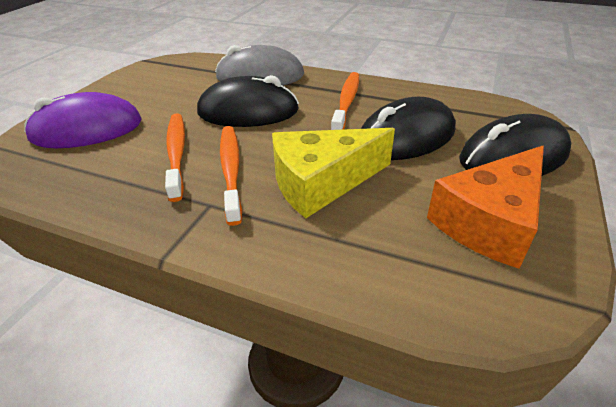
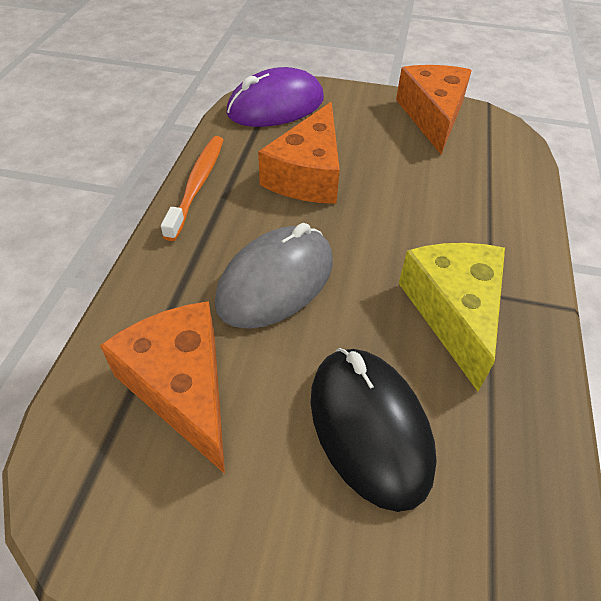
black mouse: [197,75,299,127] [361,97,456,160] [459,114,571,176] = 3 -> [311,348,437,512] = 1
orange cheese: [427,146,544,269] = 1 -> [100,301,225,474] [258,102,340,204] [396,65,472,154] = 3
orange toothbrush: [165,113,185,202] [220,126,242,226] [331,72,359,130] = 3 -> [161,136,223,241] = 1

